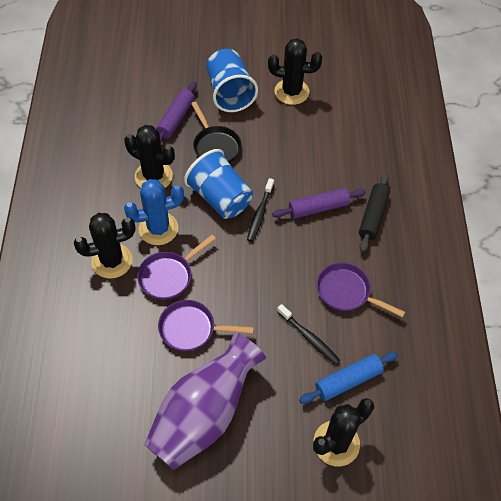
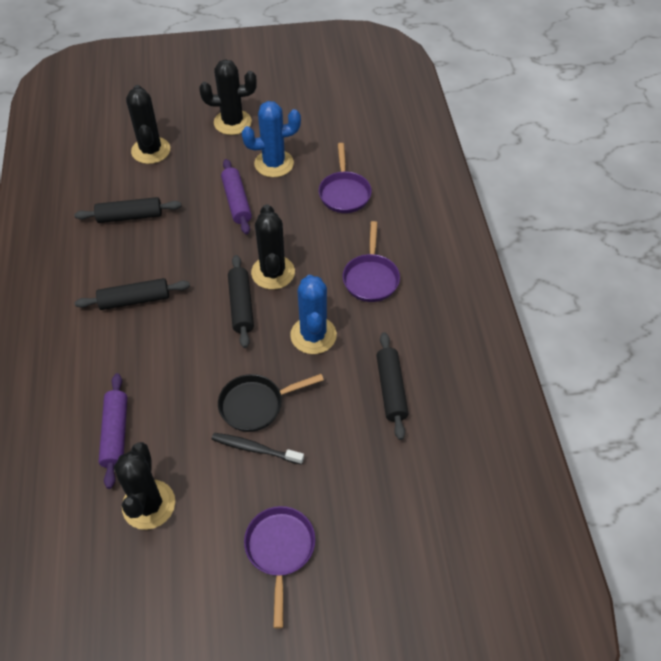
black rolling pin: [359,173,390,252] = 1 -> [74,197,181,223] [75,278,190,310] [228,255,254,348] [376,332,409,440] = 4
black toothbrush: [247,178,274,242] [277,304,340,365] = 2 -> [211,433,304,465] = 1
blue cactus: [124,179,184,245] = 1 -> [242,101,301,177] [290,275,337,354] = 2
blue cup: [184,149,253,219] [207,49,258,112] = 2 -> none = 0
blue rolling pin: [299,352,398,404] = 1 -> none = 0
purple vase: [144,332,266,470] = 1 -> none = 0

